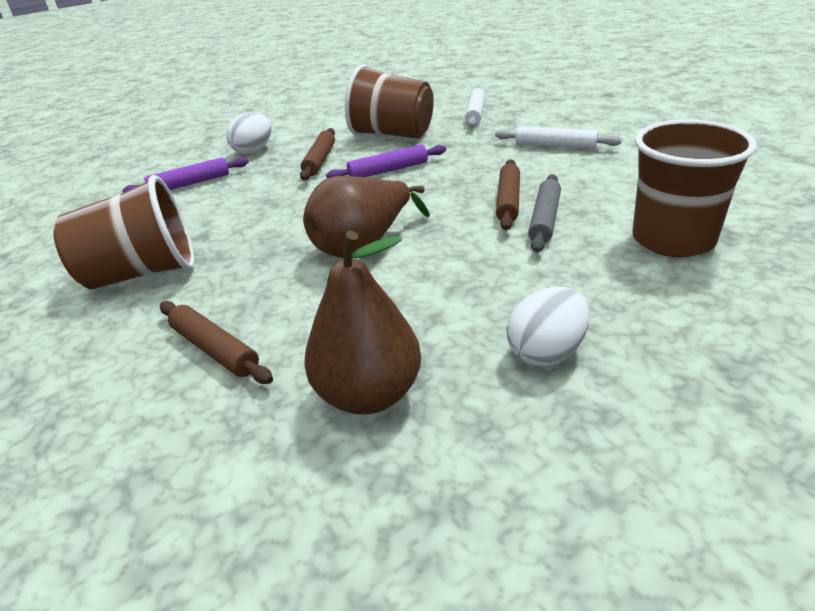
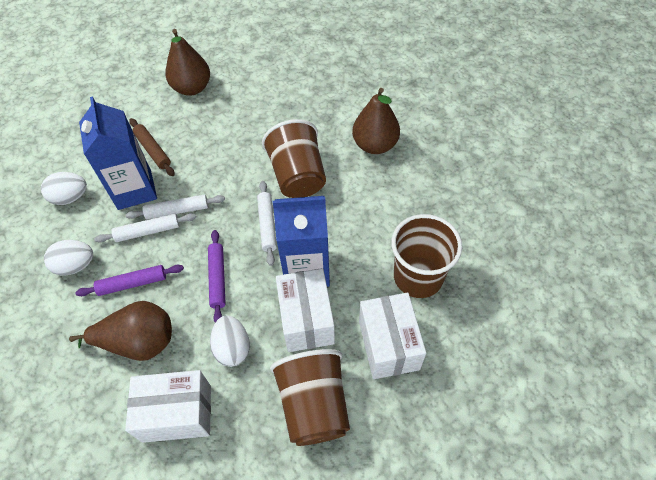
blue carton: none = 0 -> [79,96,157,210] [273,196,330,287] = 2
brown pear: [303,176,430,258] [304,231,421,415] = 2 -> [69,301,172,361] [165,29,210,96] [352,88,400,154] = 3
brown rolling pin: [160,301,273,384] [300,128,335,180] [496,160,520,230] = 3 -> [129,118,175,176] = 1
grey rolling pin: [528,174,561,253] = 1 -> none = 0
white box: none = 0 -> [125,370,211,443] [276,268,335,352] [359,293,426,379] = 3
white egg: [226,112,271,154] [506,287,589,367] = 2 -> [41,172,87,205] [44,240,93,275] [210,315,250,367] = 3
white rolling pin: [465,87,485,128] [495,126,622,149] = 2 -> [94,213,196,243] [126,195,225,219] [257,181,277,266] = 3

